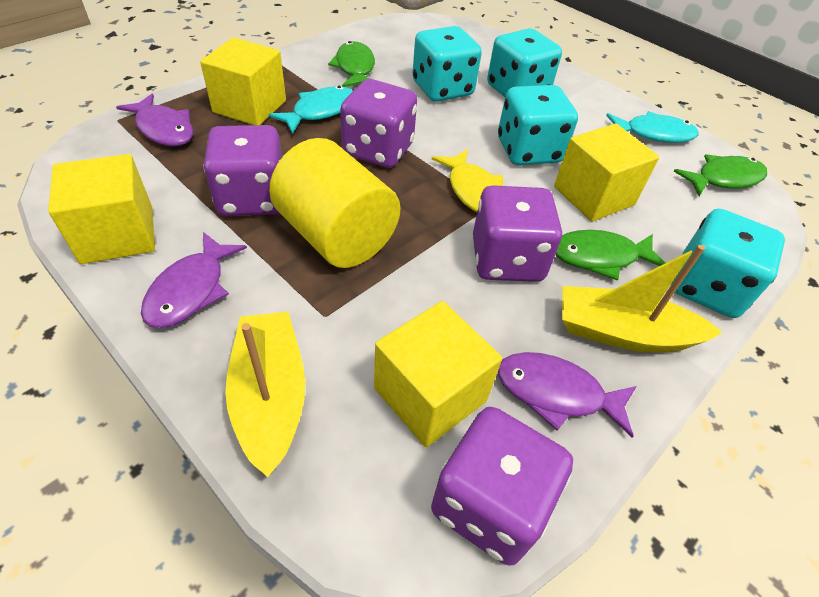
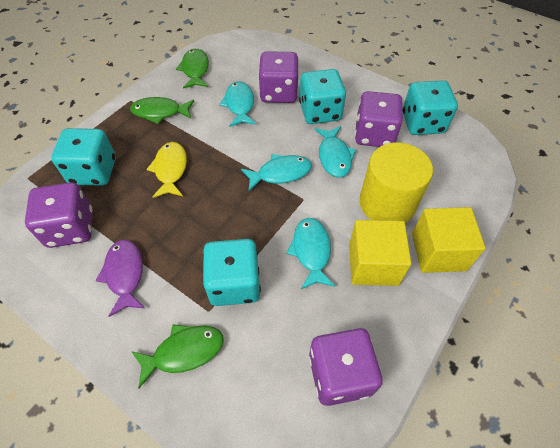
purple fish: [116,93,193,146] [141,232,247,328] [498,352,637,437] = 3 -> [96,240,144,317] = 1
turquoise fish: [268,86,353,134] [606,111,698,143] = 2 -> [219,81,256,127] [241,154,312,191] [286,218,335,289] [315,126,356,178] = 4
yellow boat: [225,312,305,477] [562,245,722,352] = 2 -> none = 0
yellow cube: [48,154,155,264] [200,38,286,125] [374,301,502,447] [554,124,659,221] = 4 -> [349,220,411,286] [412,207,486,273] = 2

